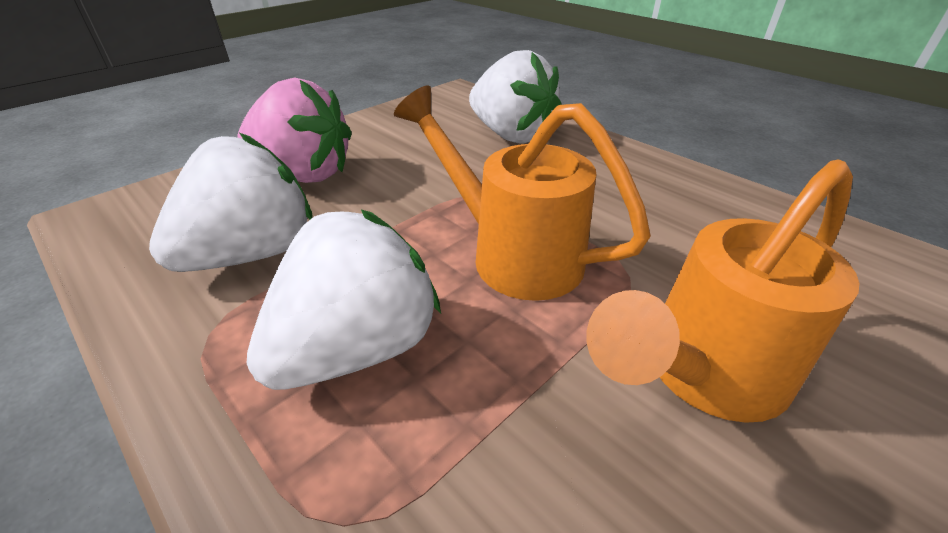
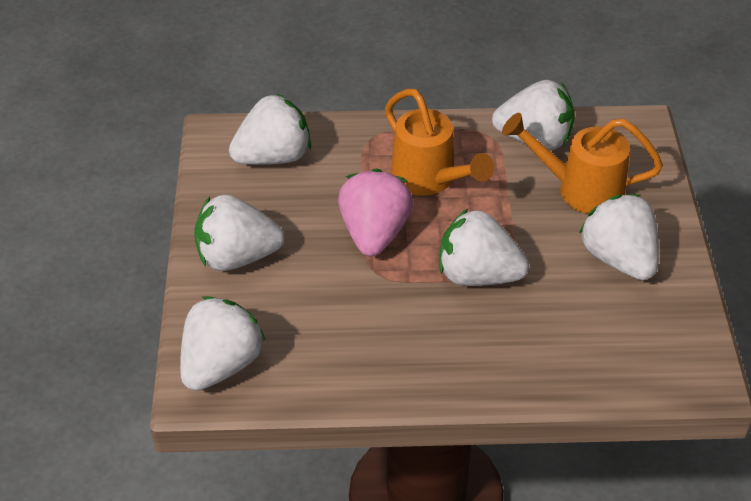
white strawberry: [149,133,313,272] [247,210,441,390] [469,50,561,144] = 3 -> [180,296,265,391] [194,195,285,271] [229,94,311,165] [439,209,529,286] [492,80,575,150] [579,194,659,280] = 6

